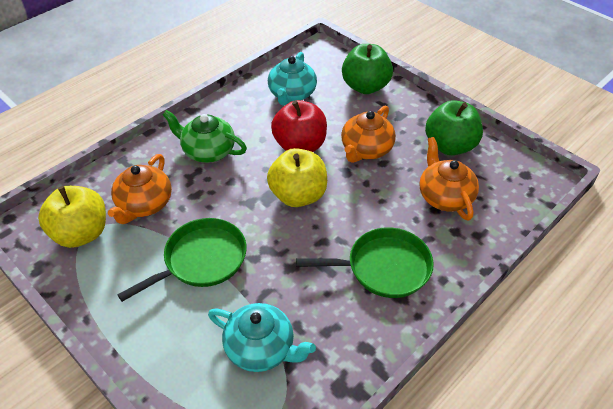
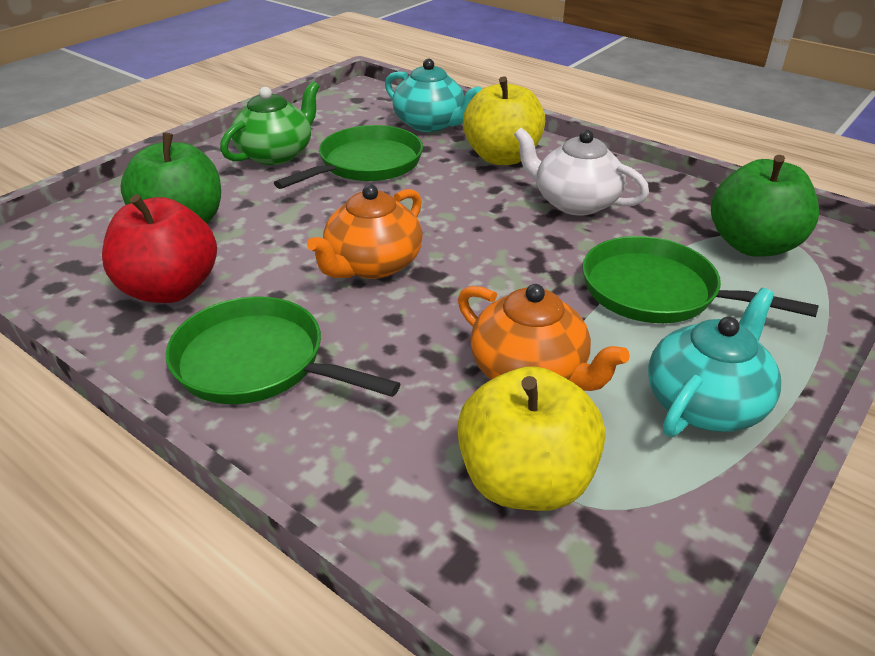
green pan: [117,218,247,302] [296,227,434,298] = 2 -> [166,296,400,404] [274,125,423,189] [582,236,819,323] = 3
orange teapot: [108,154,172,224] [341,106,396,163] [419,137,479,221] = 3 -> [307,184,423,279] [458,284,630,391] = 2
white teapot: none = 0 -> [514,128,649,216] = 1

